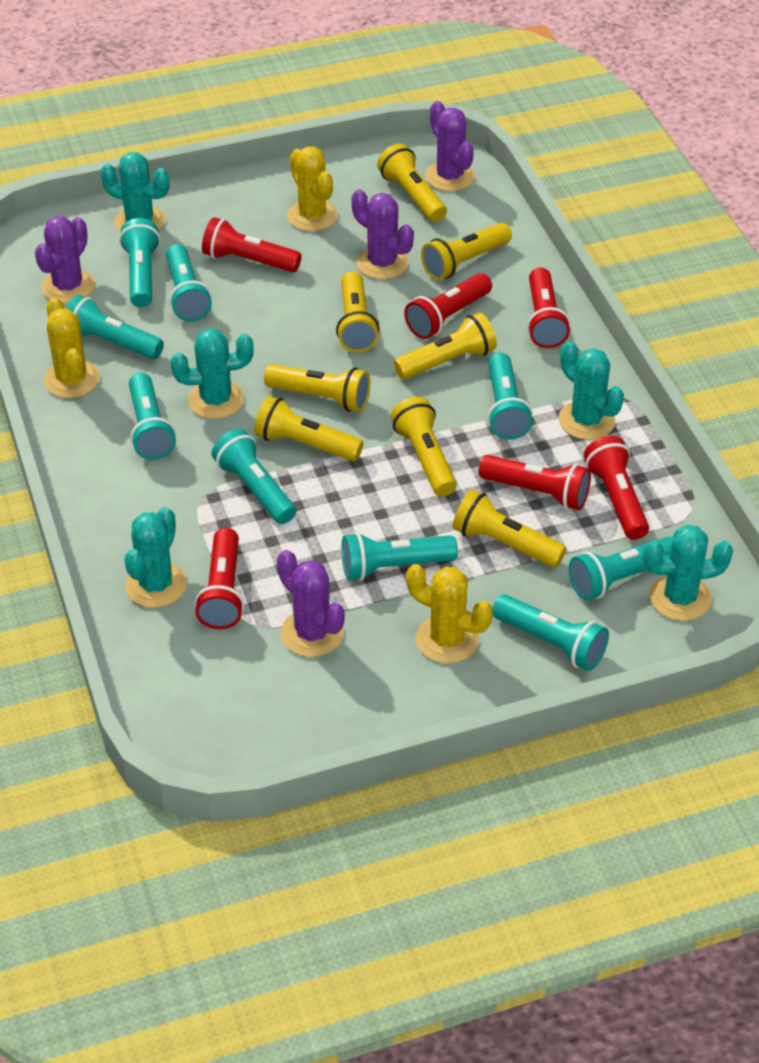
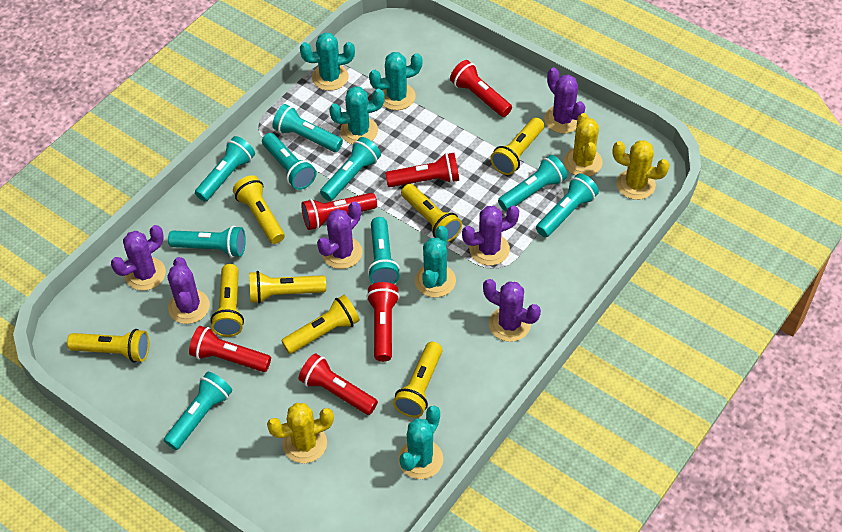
purple cactus: [35,216,95,303] [277,550,345,657] [351,189,414,279] [425,101,475,191] = 4 -> [111,225,166,291] [167,257,210,324] [317,201,362,269] [462,206,519,265] [483,279,541,342] [544,67,585,133] = 6

